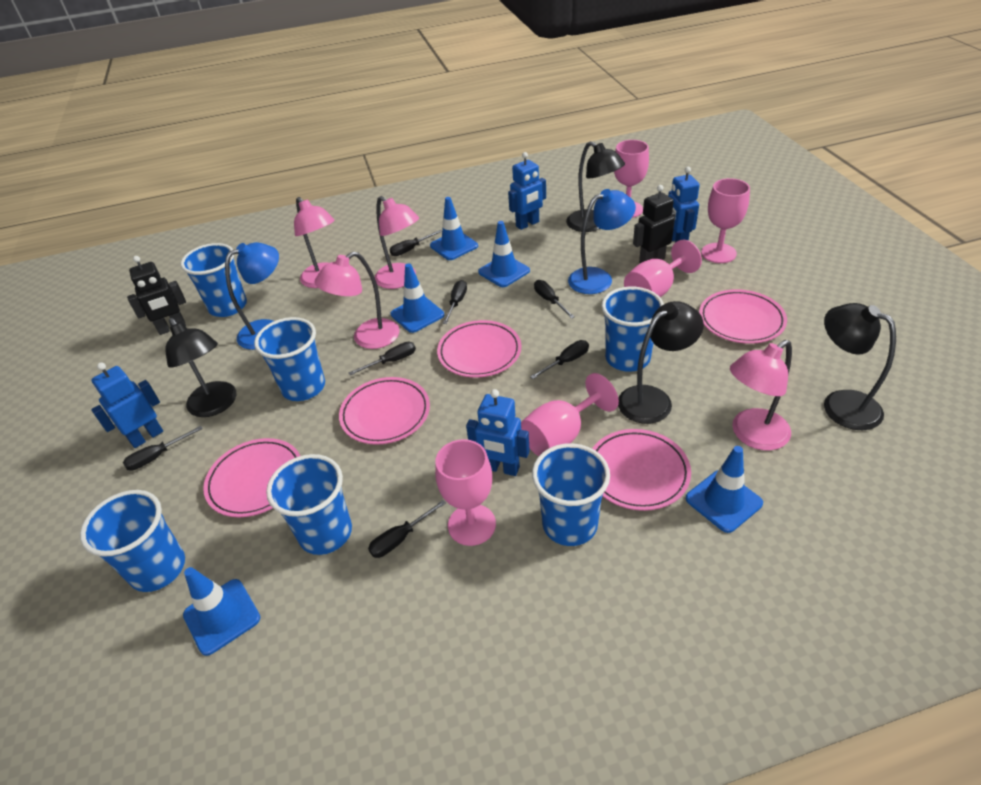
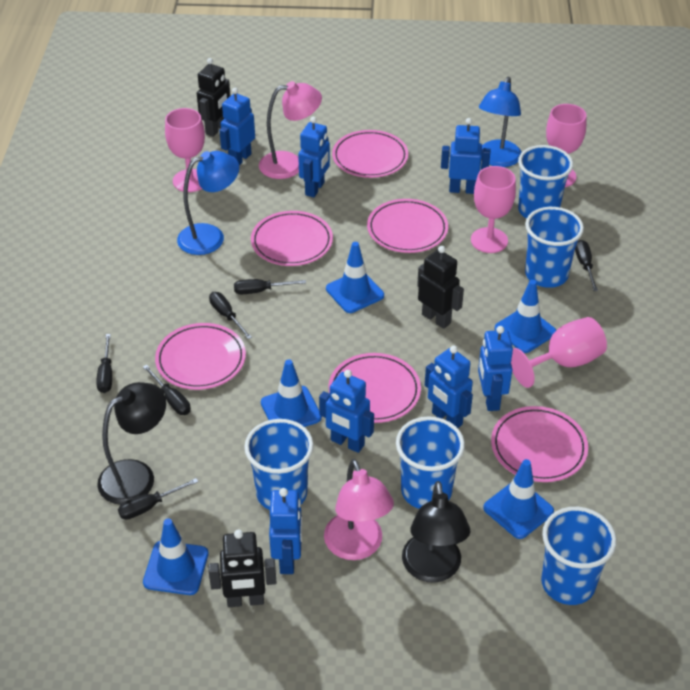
black lamp: [165,318,236,417] [566,141,625,232] [618,301,704,424] [824,303,896,430] = 4 -> [97,382,166,505] [402,481,470,583] = 2
black robot: [127,256,186,335] [633,185,676,263] = 2 -> [197,58,231,137] [208,530,277,607] [417,246,464,329] = 3
black screwdriver: [123,426,203,471] [348,342,416,375] [368,500,446,558] [390,230,442,256] [443,280,467,324] [530,340,589,379] [534,280,575,319] = 7 -> [96,334,112,393] [118,478,198,520] [143,365,191,415] [209,292,252,339] [234,279,306,294] [575,240,598,291] = 6
blue cup: [80,490,185,592] [181,243,247,317] [254,317,325,401] [266,454,352,555] [532,443,610,546] [601,286,664,372] = 6 -> [244,419,314,510] [396,416,465,509] [518,145,573,219] [525,207,584,288] [541,507,617,605] = 5
blue robot: [91,363,163,448] [466,389,530,476] [508,152,546,230] [668,167,700,243] = 4 -> [219,88,255,165] [269,488,302,574] [298,117,330,197] [319,370,374,453] [425,346,473,428] [441,118,490,194] [478,326,513,411] = 7
pink goblet: [435,439,496,546] [521,373,619,456] [614,140,649,218] [624,240,702,297] [701,178,750,263] = 5 -> [165,108,205,192] [471,166,516,253] [511,317,607,388] [546,104,586,187] = 4
pink lamp: [294,197,335,288] [314,252,400,349] [375,196,419,289] [730,340,792,450] = 4 -> [259,81,322,179] [324,459,394,560] = 2
pink plate: [203,438,300,517] [339,377,430,445] [437,320,521,378] [592,429,691,511] [699,289,787,344] = 5 -> [155,323,246,390] [251,211,333,266] [329,353,421,423] [332,130,408,178] [367,199,448,253] [491,406,588,482] = 6

